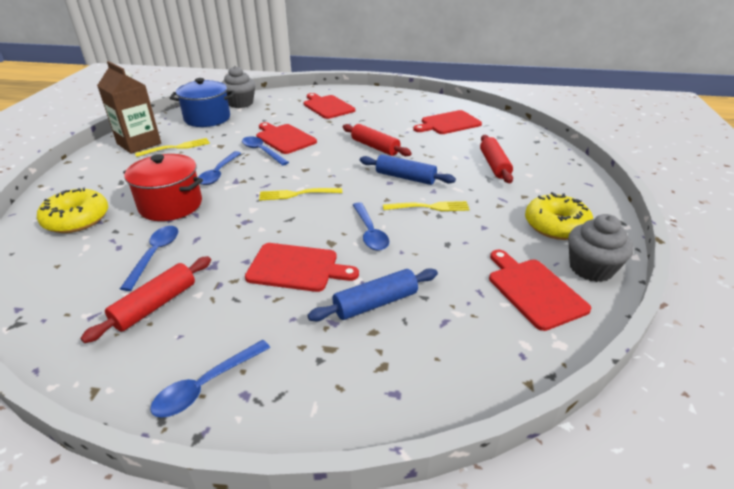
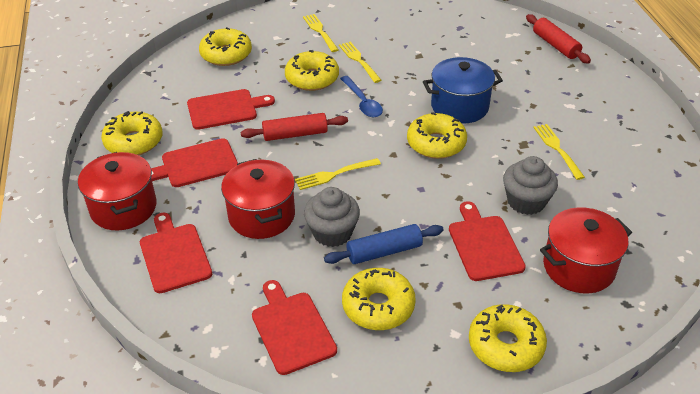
blue rolling pin: [307,268,438,321] [360,154,456,185] = 2 -> [324,224,444,264] = 1
blue spoon: [120,226,178,291] [150,340,270,418] [198,151,241,185] [242,136,289,166] [353,202,389,251] = 5 -> [340,76,383,117] = 1
brown carton: [97,61,161,154] = 1 -> none = 0
red pot: [123,154,203,221] = 1 -> [78,152,157,230] [221,159,295,239] [540,207,632,294] = 3
red rolling pin: [81,256,211,343] [343,124,412,156] [480,135,513,183] = 3 -> [241,113,348,141] [526,14,591,63] = 2
yellow donut: [37,188,108,233] [525,192,593,240] = 2 -> [101,111,163,155] [199,27,252,66] [285,50,339,91] [342,268,416,330] [407,112,467,159] [469,304,547,372] = 6
yellow fork: [135,138,210,157] [259,188,342,200] [383,201,470,211] = 3 -> [295,158,381,190] [303,14,339,52] [339,42,382,83] [533,124,585,180] = 4

